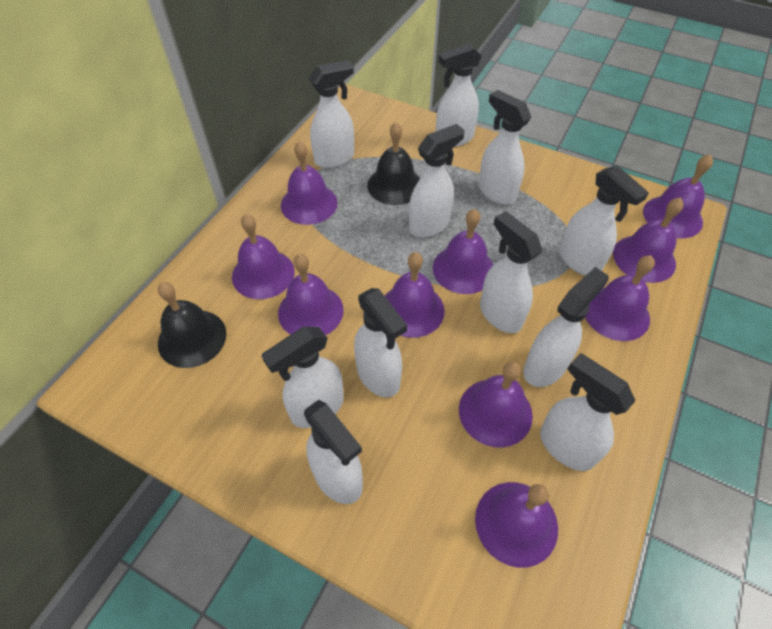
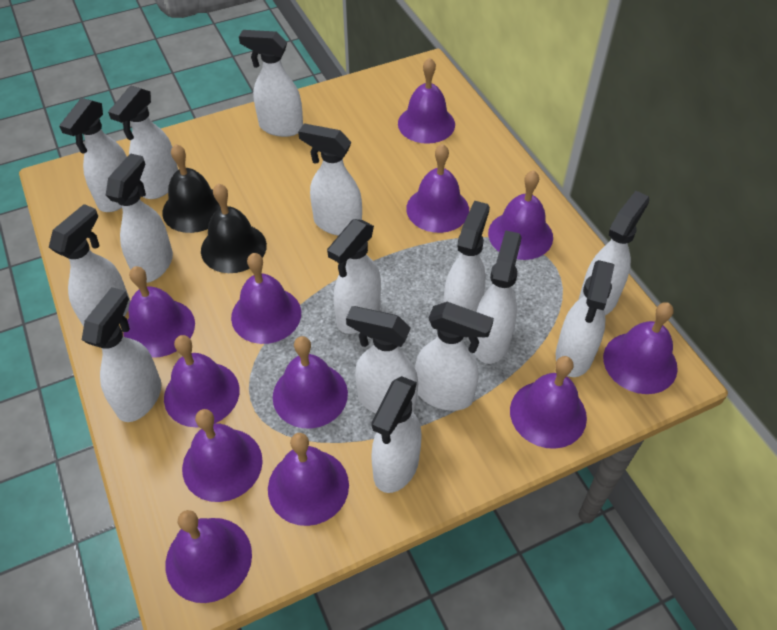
purple bell: [232,214,295,299] [278,254,344,335] [281,141,338,225] [385,252,445,338] [433,209,493,294] [459,362,533,448] [475,482,558,568] [585,255,655,341] [613,197,684,283] [643,154,713,238] = 10 -> [123,266,195,358] [164,335,240,428] [165,510,252,603] [182,409,263,502] [231,253,301,344] [268,433,349,526] [273,336,348,428] [398,58,455,144] [406,144,469,233] [488,170,553,260] [510,356,587,449] [603,302,678,394] = 12
white spray bottle: [261,326,344,428] [304,400,363,504] [309,60,354,168] [354,288,407,397] [409,124,465,238] [436,43,482,147] [479,90,531,205] [480,211,542,333] [523,267,609,387] [540,353,636,471] [559,166,649,276] = 11 -> [49,204,130,327] [59,98,127,212] [82,287,161,422] [106,153,173,283] [108,85,178,199] [239,30,303,137] [298,123,362,236] [327,219,381,334] [346,306,418,413] [371,376,422,493] [415,302,494,411] [443,201,490,312] [475,230,522,364] [556,260,614,377] [579,191,650,315] = 15

